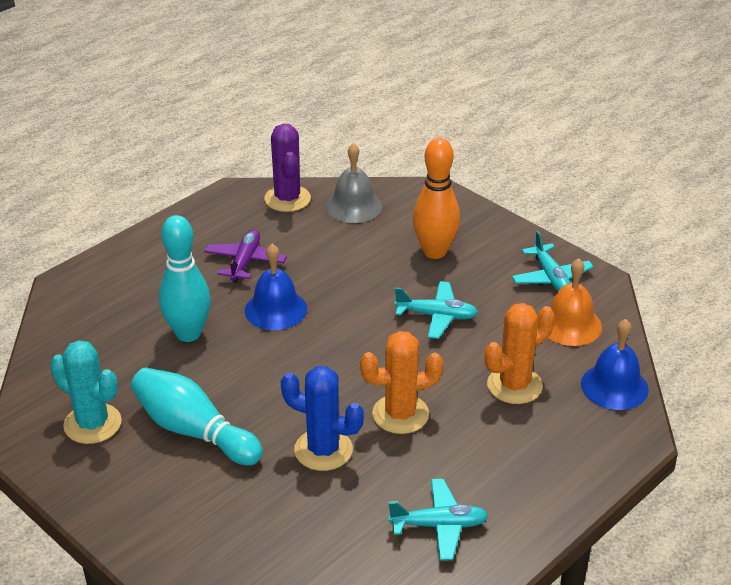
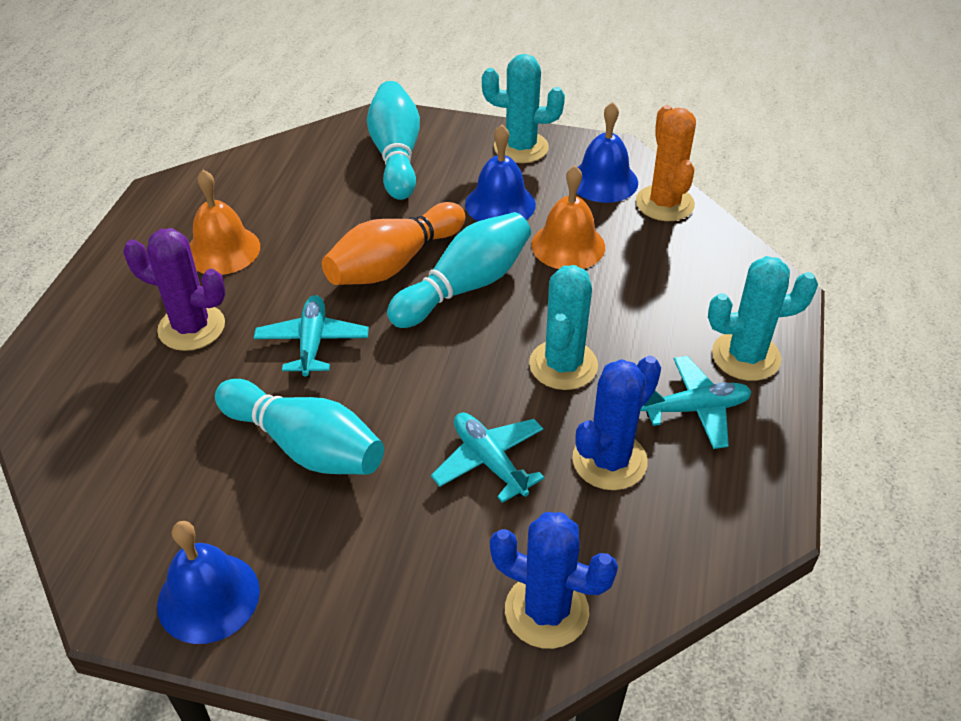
blue bell: [245,244,307,330] [581,319,649,410] = 2 -> [157,521,260,644] [465,125,536,221] [577,102,638,203] = 3
blue cactus: [281,366,364,471] = 1 -> [490,512,618,649] [573,356,661,490] = 2
grey bell: [326,143,382,223] = 1 -> none = 0
orange bell: [548,258,602,346] = 1 -> [190,170,260,275] [532,165,605,269] = 2
orange cactus: [360,331,443,434] [485,303,555,404] = 2 -> [636,105,696,221] = 1
purple plane: [204,230,287,283] = 1 -> none = 0
turquoise bowling pin: [131,368,263,466] [159,215,211,342] = 2 -> [215,379,384,475] [367,81,420,200] [387,212,531,328] = 3
turquoise cactus: [50,340,122,444] = 1 -> [482,54,565,163] [529,265,598,390] [708,256,818,381] = 3

